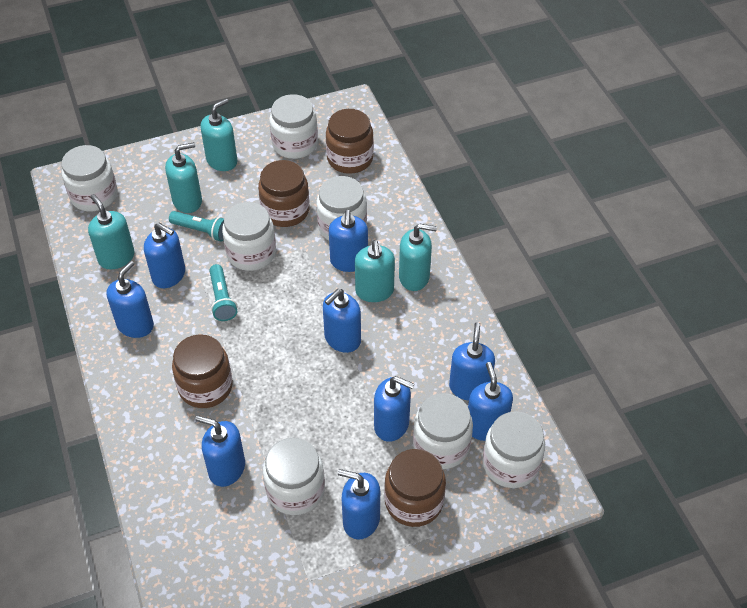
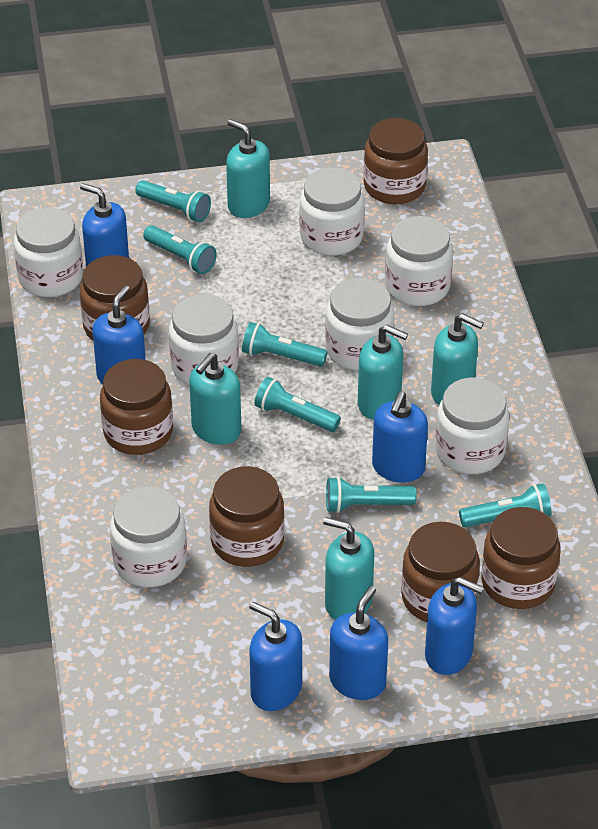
blue soap dispenser: [106,261,154,338] [144,223,185,288] [195,415,245,487] [323,289,361,353] [329,210,368,272] [338,469,380,540] [374,376,414,442] [449,322,495,401] [468,362,513,441] = 9 -> [80,183,129,267] [93,285,146,385] [249,602,302,711] [329,586,388,700] [372,392,428,483] [425,577,484,675] = 6
brown jar: [172,334,233,408] [258,160,310,227] [326,109,374,174] [384,449,446,527] = 4 -> [80,255,150,341] [100,359,173,455] [209,466,284,567] [363,118,428,204] [401,522,480,622] [481,507,561,609] = 6
turquoise flashlight: [169,211,224,242] [209,264,237,321] = 2 -> [135,180,211,222] [143,225,217,274] [242,322,327,367] [254,377,341,432] [326,477,416,513] [459,484,551,527] = 6

